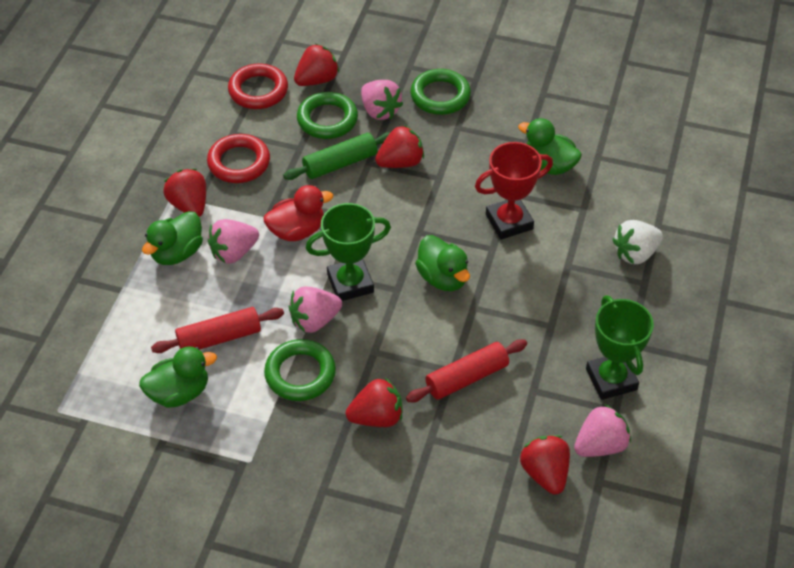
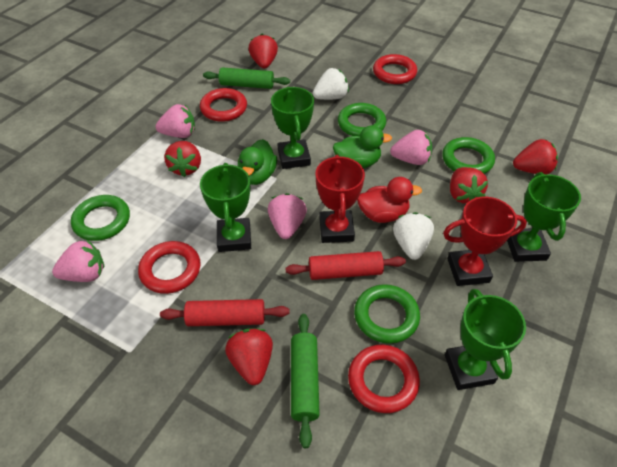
green duck: [139,346,217,408] [142,211,203,265] [415,235,470,291] [518,118,582,175] = 4 -> [238,139,277,185] [333,125,392,168] = 2
green ring: [264,339,336,401] [297,92,358,139] [410,69,471,115] = 3 -> [71,195,130,241] [338,103,386,137] [354,284,420,344] [442,137,495,174] = 4
green rolling pin: [283,132,391,180] = 1 -> [203,67,290,89] [291,314,320,448] = 2
green trophy: [306,203,391,301] [586,296,654,400] = 2 -> [200,163,251,252] [271,87,314,169] [445,289,526,390] [507,172,581,262] = 4
red ring: [207,134,270,183] [228,64,288,109] = 2 -> [138,241,200,294] [200,88,247,122] [348,345,420,413] [373,54,417,84] = 4
red trophy: [475,142,553,240] = 1 -> [315,155,365,243] [443,197,527,286] = 2
white strawberry: [612,220,663,264] = 1 -> [313,68,349,100] [393,212,434,260] = 2

